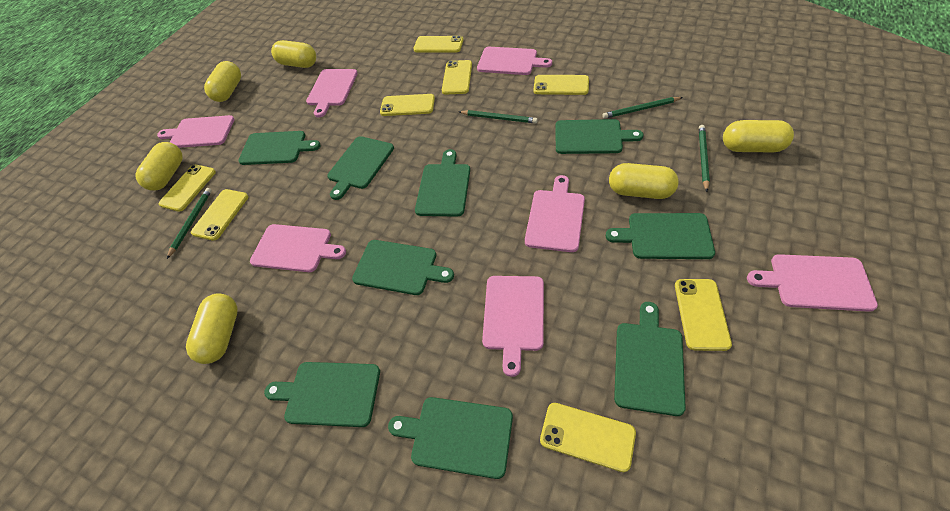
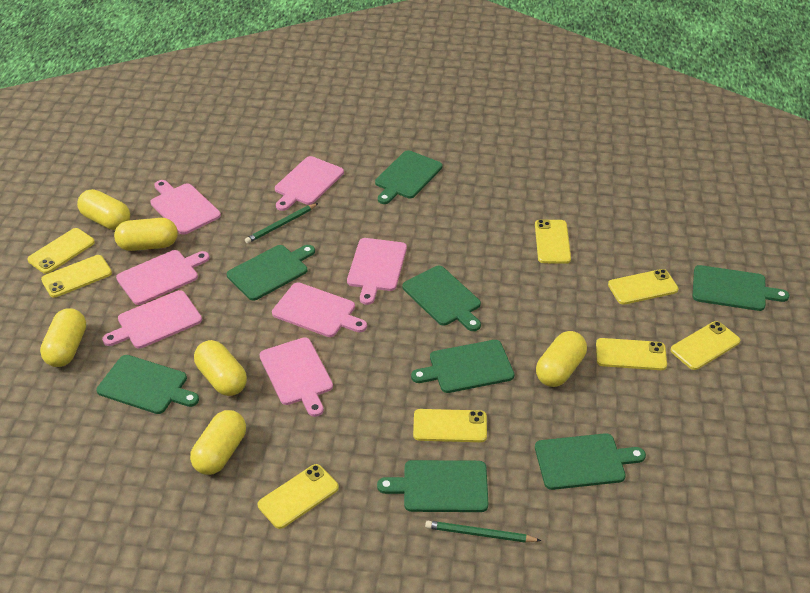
green cutting board: [238,131,321,165] [264,362,380,427] [327,136,394,200] [352,240,454,295] [388,397,513,479] [415,149,470,217] [556,119,644,154] [606,213,715,259] [614,302,686,416] = 9 -> [96,355,199,414] [227,245,315,301] [375,150,443,204] [377,460,488,512] [402,266,481,331] [411,340,514,393] [535,433,646,490] [692,265,789,311] = 8
green pencil: [167,188,212,259] [459,110,538,124] [602,97,683,119] [699,125,710,192] = 4 -> [245,203,318,244] [425,521,541,543] = 2

